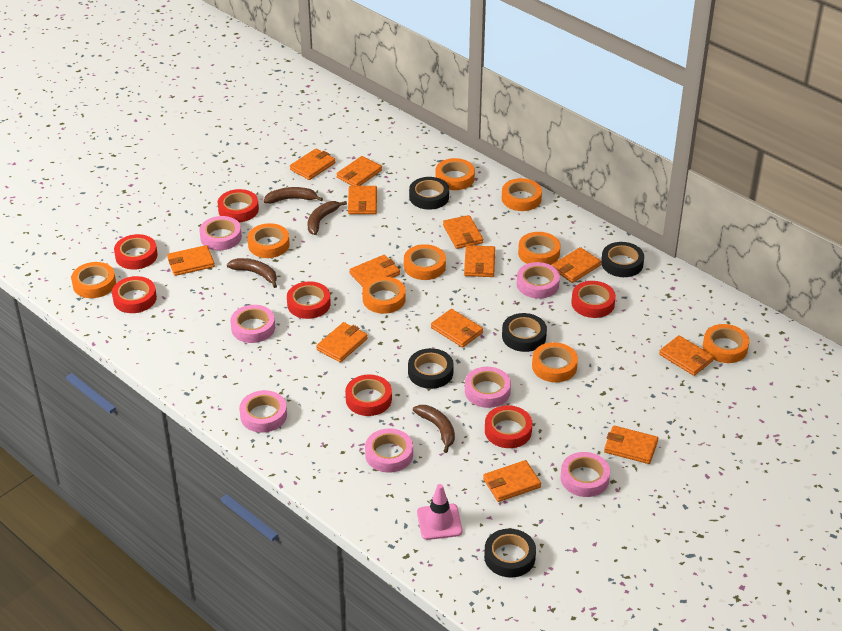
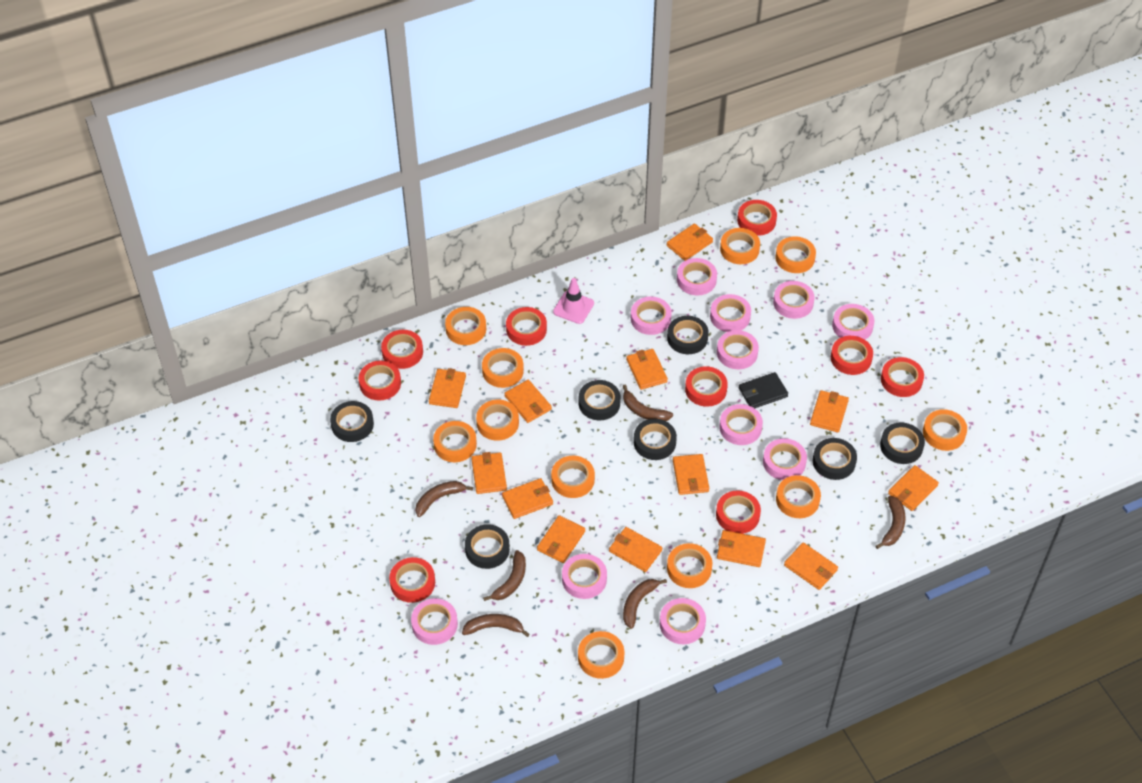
black tape: [408,348,454,389] [409,177,449,210] [484,529,536,578] [502,313,547,352] [601,242,644,277] = 5 -> [330,401,374,442] [465,524,510,569] [579,380,621,420] [634,419,677,460] [667,316,709,354] [813,438,857,480] [880,422,925,464] = 7
black wallet: none = 0 -> [739,372,788,408] = 1
brown banana: [227,258,277,288] [264,187,323,204] [308,201,347,235] [413,405,455,453] = 4 -> [416,481,473,517] [462,614,530,637] [483,550,526,601] [623,385,673,421] [623,579,667,629] [876,496,906,549] = 6
orange tape: [71,262,116,298] [247,223,290,258] [362,277,406,314] [404,244,446,280] [435,158,475,190] [502,178,542,211] [518,232,560,265] [532,342,578,382] [703,324,749,363] = 9 -> [433,421,477,462] [445,307,486,345] [476,400,519,441] [482,348,524,388] [551,456,595,498] [578,631,624,679] [667,543,712,588] [720,228,760,264] [775,236,816,273] [776,475,821,518] [923,409,967,451] = 11
pink tape: [199,216,242,250] [230,305,275,343] [239,390,287,433] [365,428,413,473] [465,367,511,408] [517,262,560,299] [560,452,610,497] = 7 -> [411,598,458,645] [562,554,607,599] [631,297,672,335] [660,598,706,644] [677,258,717,295] [710,294,751,332] [717,330,759,369] [719,404,763,445] [763,438,807,480] [773,281,815,319] [832,304,874,340] = 11
red tape: [112,276,157,313] [114,234,158,270] [217,189,259,222] [287,281,331,319] [345,374,392,416] [485,405,532,448] [571,281,616,318] = 7 -> [359,360,401,400] [381,330,423,369] [389,557,435,603] [506,307,547,346] [685,366,728,407] [716,491,761,534] [737,200,777,236] [831,336,873,375] [881,357,924,397] = 9

